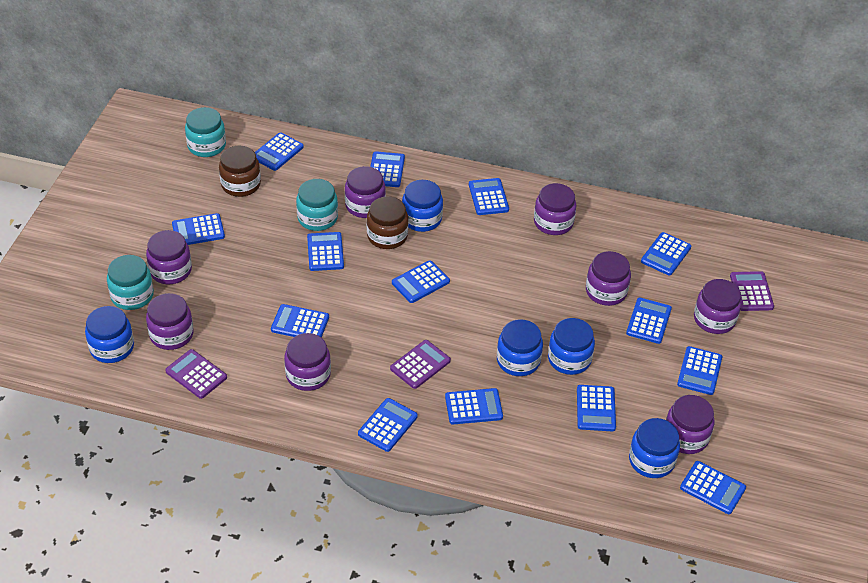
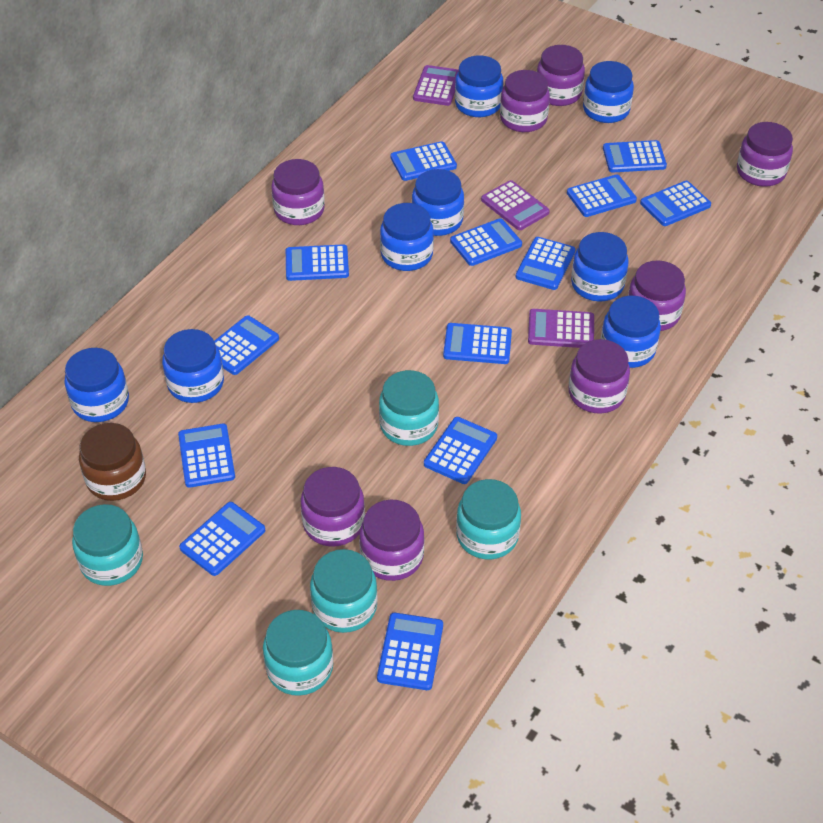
blue calculator: [172,213,225,245] [255,132,304,171] [271,304,329,337] [307,232,344,271] [358,398,418,452] [370,151,405,187] [392,260,450,303] [445,388,503,424] [469,178,509,215] [577,385,616,431] [626,298,672,344] [641,232,691,276] [677,346,722,395] [680,461,746,514] = 14 -> [178,424,235,488] [179,502,265,576] [214,315,279,375] [286,244,349,281] [377,613,443,690] [390,141,457,181] [424,417,497,484] [443,323,512,364] [450,218,522,266] [516,237,575,290] [567,174,637,217] [603,140,667,172] [640,181,711,226] = 13
blue jar: [85,306,134,363] [402,180,443,232] [497,319,543,376] [548,318,595,375] [629,418,680,478] = 5 -> [64,348,129,422] [162,329,224,403] [380,203,434,271] [412,169,464,236] [455,55,503,117] [571,232,629,301] [583,61,634,123] [601,296,661,368] = 8
brown jar: [219,145,261,197] [367,196,408,249] = 2 -> [79,423,146,501] = 1
turquoise jar: [107,255,154,310] [185,107,226,157] [296,179,338,231] = 3 -> [72,504,143,586] [263,610,333,696] [310,549,378,633] [379,370,439,446] [456,479,521,559] = 5

